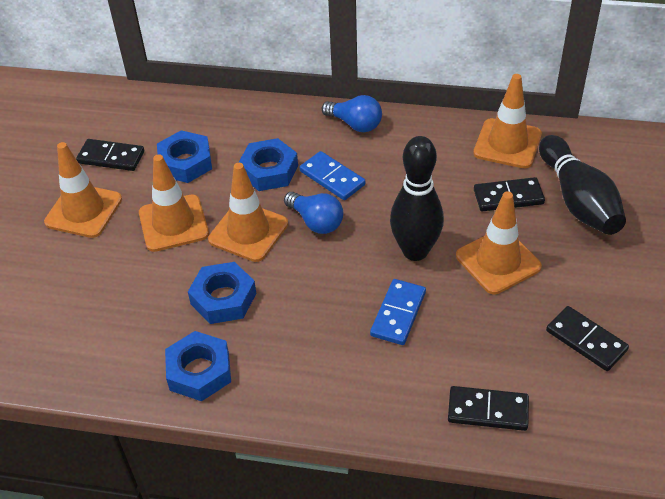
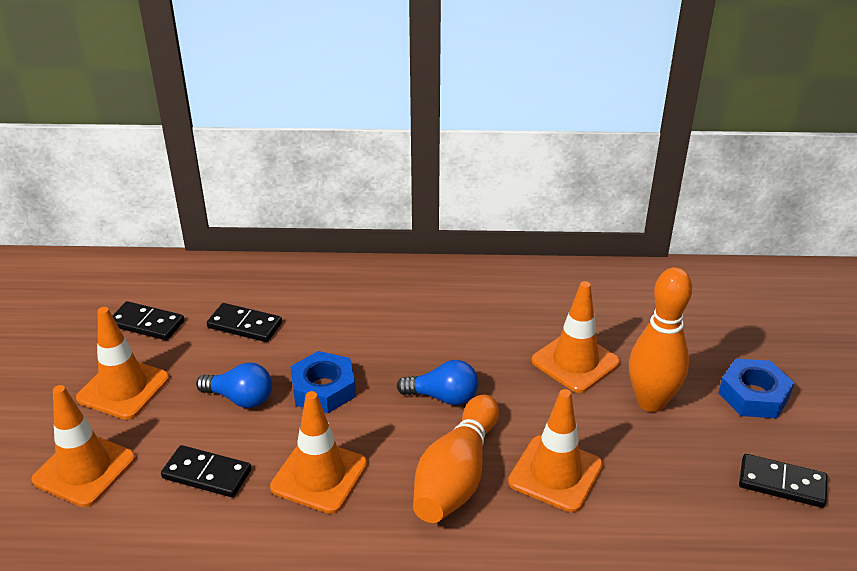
black bowling pin: [390,136,444,261] [539,135,626,235] = 2 -> none = 0
blue domino: [300,151,365,200] [370,279,426,345] = 2 -> none = 0
blue nut: [157,130,212,183] [165,331,231,401] [188,262,256,324] [238,138,298,191] = 4 -> [290,351,356,413] [718,359,794,419] = 2
orange bowling pin: none = 0 -> [413,395,499,523] [629,267,692,412] = 2

